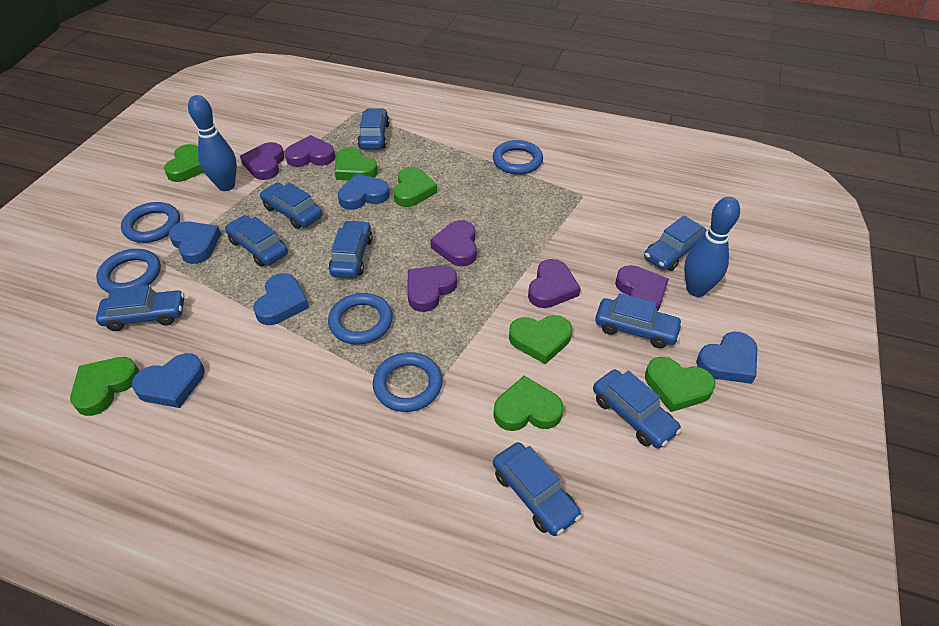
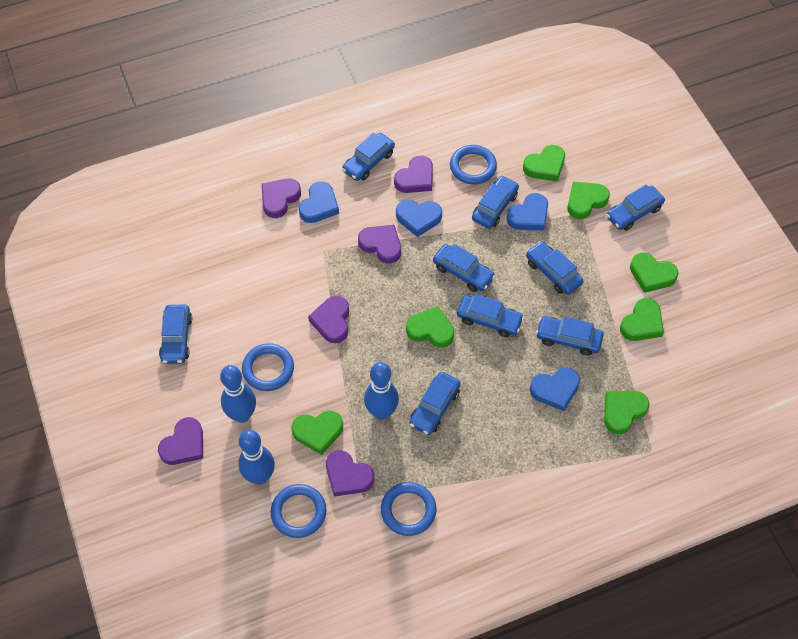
blue bowling pin: [188,95,237,191] [684,197,740,297] = 2 -> [220,365,256,423] [238,430,275,484] [364,362,399,420] = 3
blue heart: [132,353,205,408] [169,221,221,264] [253,273,309,325] [338,174,390,210] [696,331,757,384] = 5 -> [299,182,339,223] [396,200,442,237] [507,193,548,231] [530,368,580,411] = 4
blue ring: [96,249,161,293] [121,202,180,243] [328,293,393,345] [373,352,442,412] [493,140,543,175] = 5 -> [242,343,294,391] [271,484,327,538] [381,482,437,536] [450,145,497,184] = 4

